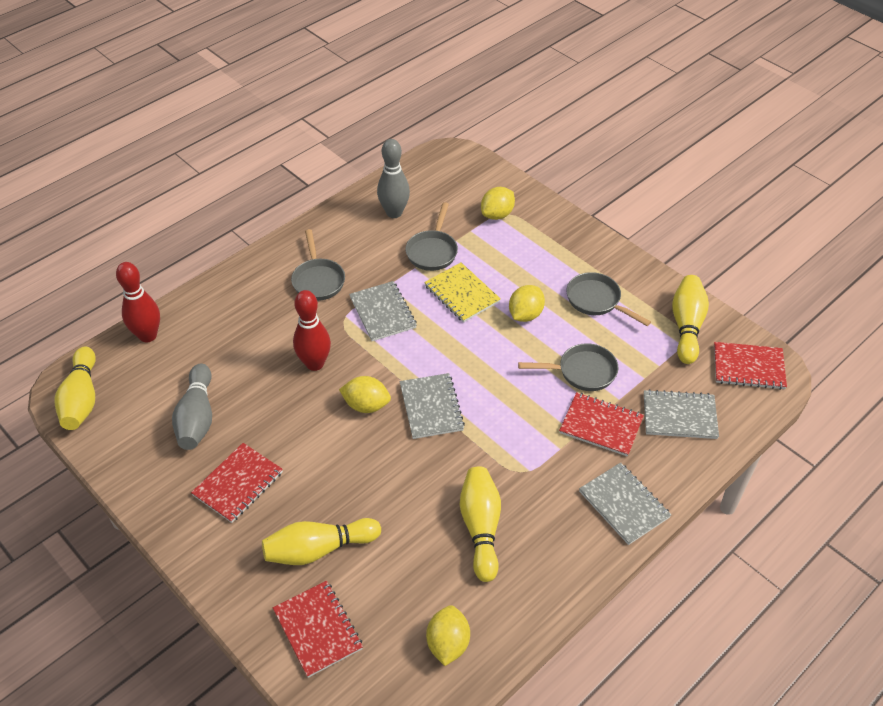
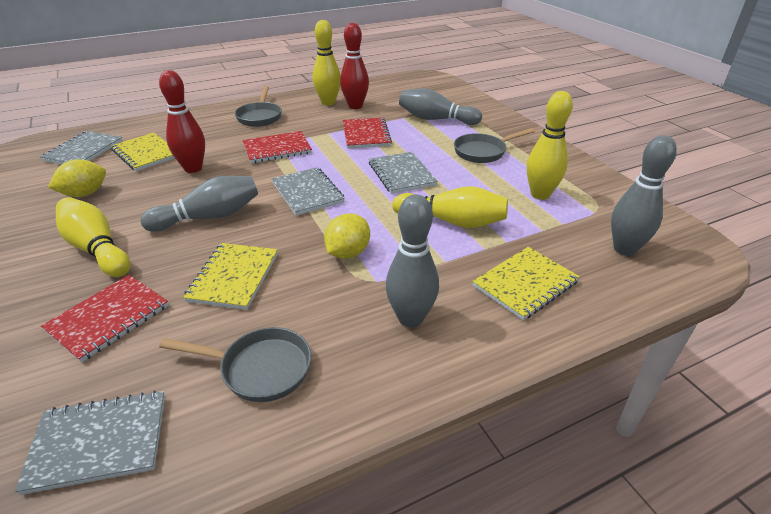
grey bowling pin: [172,364,212,450] [377,139,410,218] = 2 -> [141,176,258,232] [386,194,439,328] [399,88,482,125] [611,135,677,256] = 4
grey pan: [291,229,345,301] [405,202,458,271] [518,343,619,391] [566,272,651,326] = 4 -> [159,327,311,402] [235,86,282,127] [454,128,535,163] = 3
red notebook: [191,443,283,523] [273,581,363,678] [559,392,644,457] [714,342,787,390] = 4 -> [41,275,169,363] [243,131,312,163] [343,118,392,149] = 3
yellow lemon: [339,376,391,413] [426,605,470,666] [481,187,515,220] [509,285,545,322] = 4 -> [48,159,106,197] [324,213,370,259] = 2
yellow notebook: [424,263,501,323] = 1 -> [111,133,175,171] [183,243,278,310] [472,247,580,320] = 3

